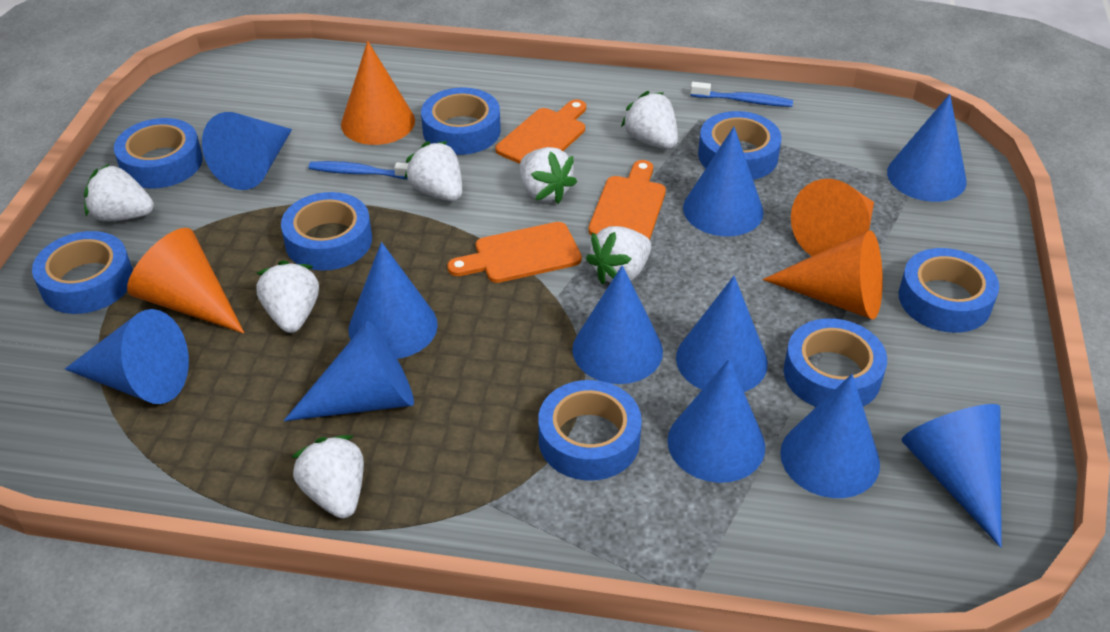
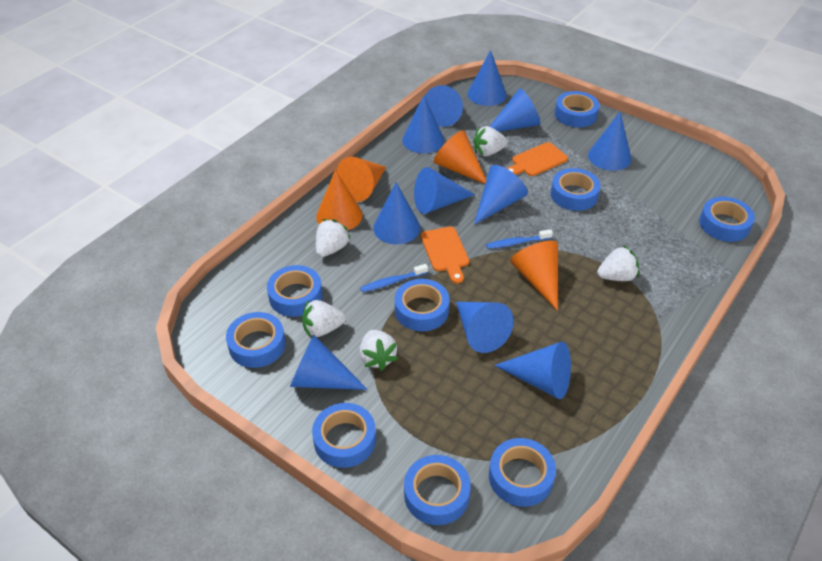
blue tape: [32,231,133,314] [114,118,203,188] [281,192,372,271] [421,87,501,155] [538,380,642,481] [698,111,782,180] [784,318,887,407] [899,248,999,333] = 8 -> [226,312,286,368] [267,265,323,317] [312,403,376,468] [395,279,450,331] [404,455,471,525] [489,438,556,507] [551,168,601,211] [555,91,600,127] [699,197,755,242] = 9
orange cutting board: [447,222,582,283] [495,99,586,164] [588,160,666,240] = 3 -> [420,227,469,284] [506,142,568,176] = 2
white strawberry: [84,164,154,221] [256,260,319,333] [291,435,364,519] [404,141,462,201] [520,147,577,204] [586,226,651,284] [621,91,678,149] = 7 -> [302,300,346,337] [316,219,351,257] [359,330,398,370] [473,126,508,156] [597,245,639,281] = 5

